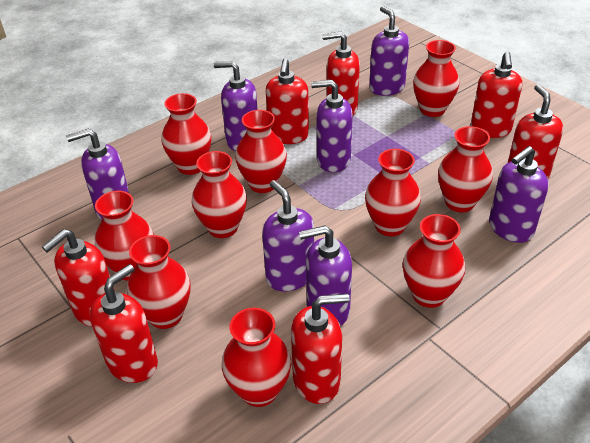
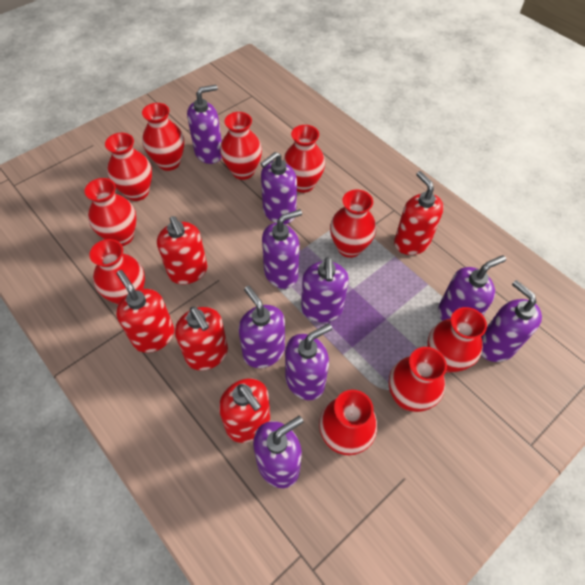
purple soap dispenser: [66,129,129,220] [214,61,258,151] [262,180,314,292] [299,226,352,326] [311,80,353,172] [369,6,409,96] [489,146,549,243] = 7 -> [187,85,222,164] [238,286,285,368] [253,416,303,488] [260,152,297,224] [262,209,302,289] [285,323,332,400] [301,257,349,323] [438,255,506,321] [481,280,542,362] = 9
red soap dispenser: [42,229,114,327] [90,264,158,383] [266,59,309,144] [291,294,350,404] [322,32,360,115] [471,51,522,138] [508,84,563,179] = 7 -> [116,270,174,353] [157,216,207,284] [175,307,228,371] [219,378,270,443] [394,171,444,255] = 5

